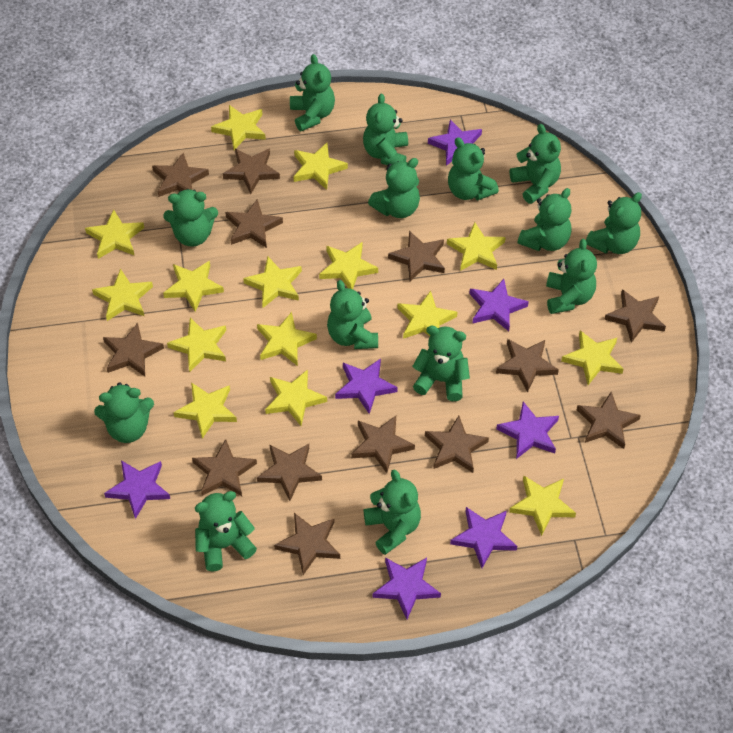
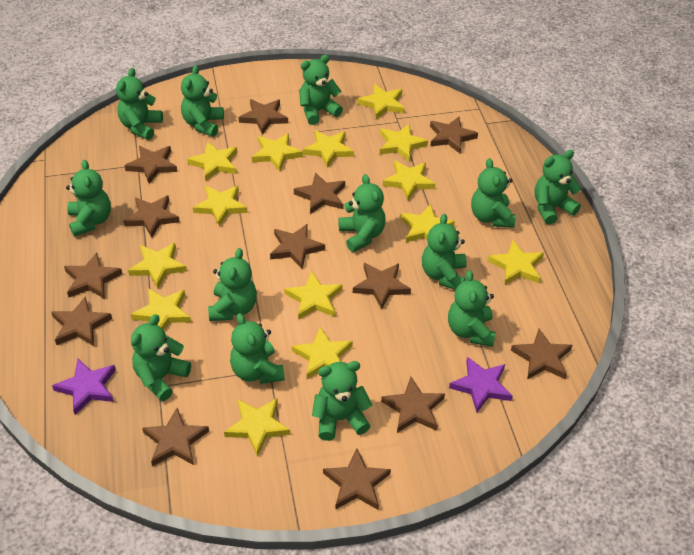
green teddy bear: [94,383,154,443] [163,189,218,247] [195,491,257,572] [290,54,335,131] [327,280,378,349] [363,94,408,165] [364,470,421,555] [368,158,420,218] [412,326,470,401] [448,137,499,200] [510,124,561,204] [518,188,572,251] [546,239,597,314] [586,192,642,254] = 14 -> [66,160,111,237] [116,68,163,140] [131,314,191,401] [181,65,224,137] [208,248,257,321] [230,313,285,384] [299,55,343,125] [312,361,372,441] [338,174,386,252] [422,214,467,290] [448,270,496,347] [471,158,515,228] [535,150,581,225] = 13
purple star: [104,460,170,519] [335,358,398,414] [373,557,441,619] [428,119,482,166] [450,507,517,568] [469,279,529,331] [496,402,559,459] = 7 -> [52,359,116,415] [449,357,513,413] = 2
yellow star: [85,209,144,259] [92,269,153,321] [163,261,224,312] [167,318,226,372] [174,383,237,439] [211,105,266,150] [243,257,302,308] [257,312,317,366] [265,369,327,426] [293,143,348,190] [319,242,378,289] [397,291,457,339] [447,222,506,271] [509,476,576,536] [561,330,623,385] = 15 -> [128,243,187,288] [131,288,191,331] [187,142,237,181] [193,186,247,227] [224,398,290,456] [252,133,303,171] [284,271,343,320] [292,327,353,379] [303,130,354,168] [358,84,405,119] [380,124,428,162] [383,161,435,200] [400,204,455,243] [488,240,544,285] = 14

